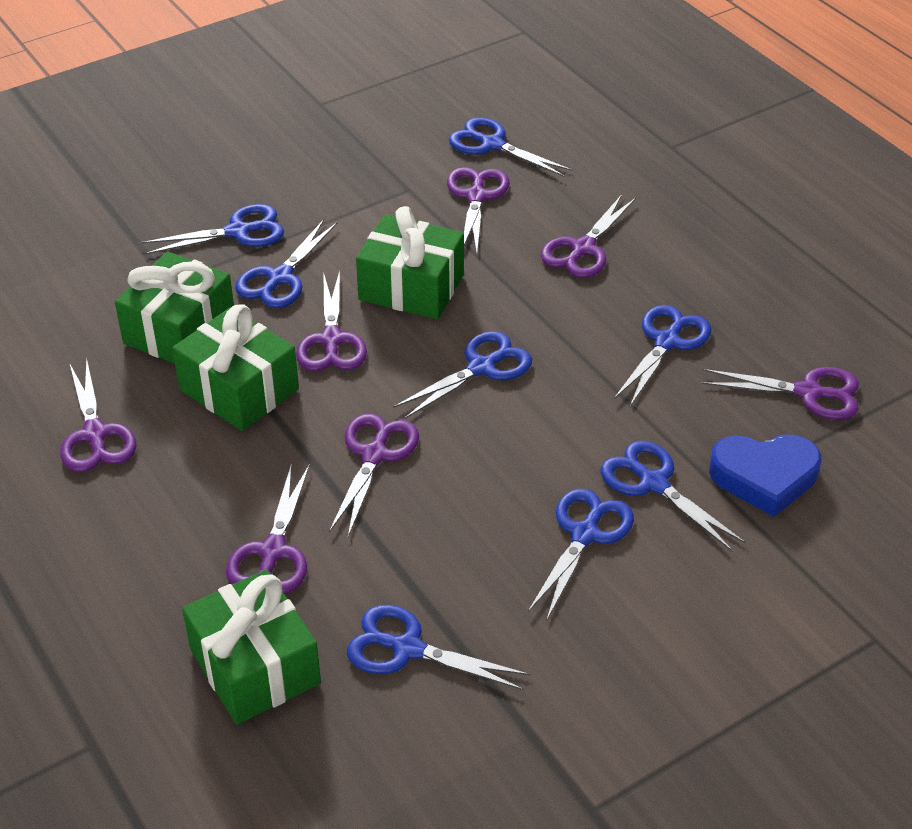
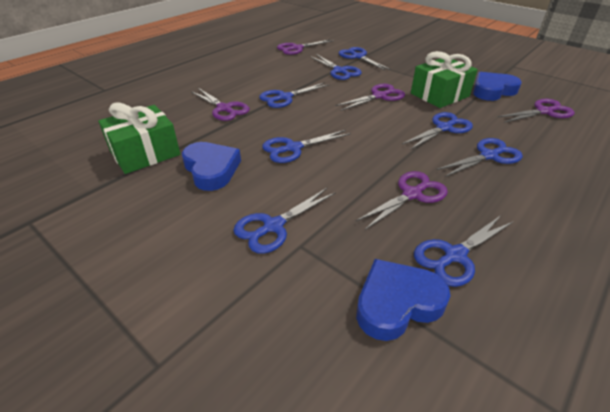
blue heart: [709,434,821,517] = 1 -> [182,142,241,191] [356,259,451,341] [473,72,522,101] = 3
green gift: [115,251,234,364] [172,305,299,431] [182,569,321,724] [356,206,464,319] = 4 -> [98,102,180,174] [411,51,478,108] = 2
purple scissors: [60,358,136,472] [226,463,310,594] [296,271,367,371] [329,414,419,537] [447,167,510,253] [541,194,636,278] [701,367,859,420] = 7 -> [191,88,250,121] [277,39,334,55] [335,84,405,111] [355,171,448,230] [497,99,575,123] = 5

